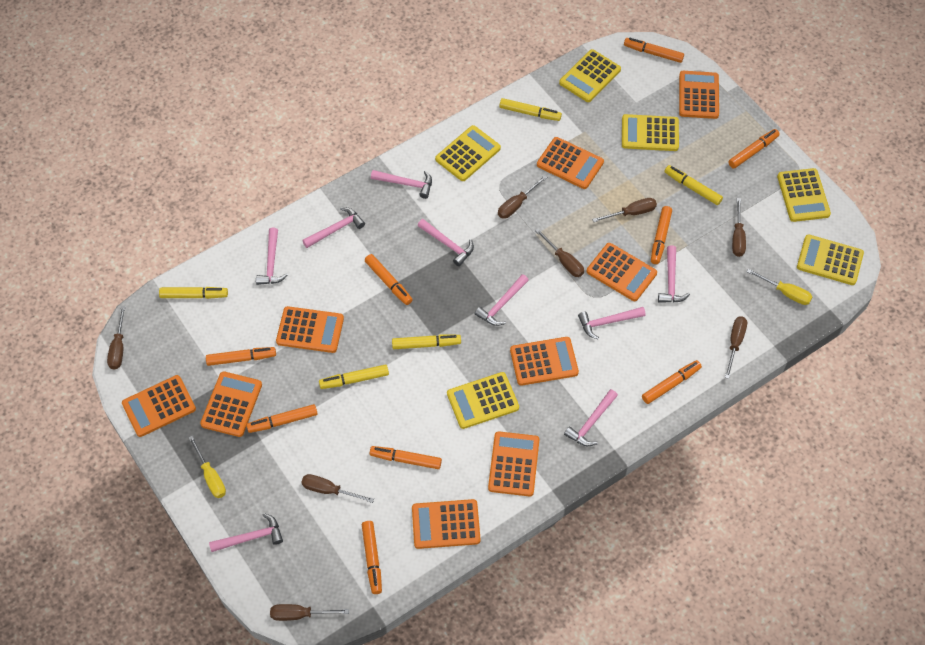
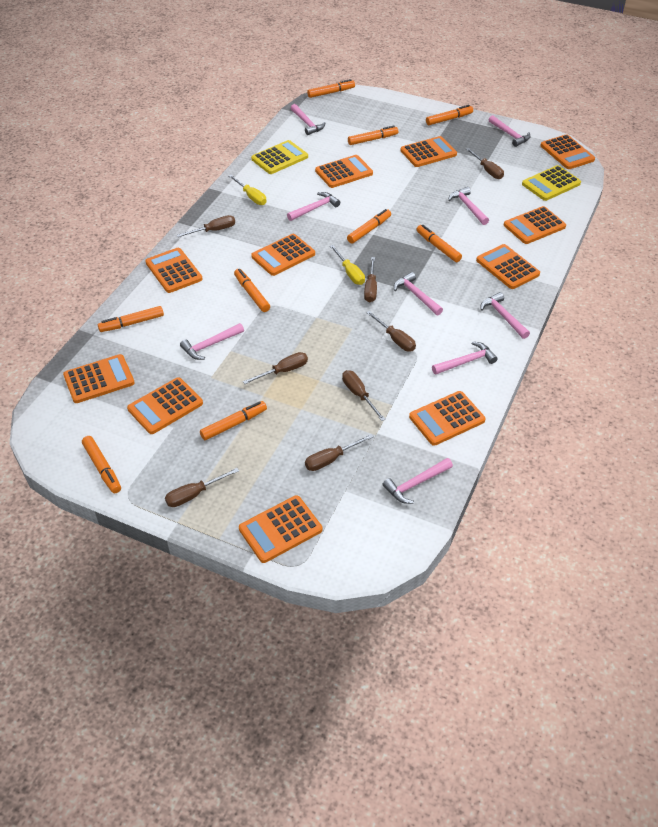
orange calculator: [122,375,196,437] [200,371,262,437] [276,306,344,353] [412,499,480,549] [488,431,540,497] [510,337,579,386] [537,137,604,189] [587,243,657,301] [679,71,719,119] = 9 -> [63,354,135,403] [127,377,203,434] [145,248,203,293] [239,495,322,563] [251,234,315,276] [315,155,373,188] [400,136,457,167] [409,391,486,446] [476,244,540,289] [504,206,566,244] [540,134,595,169] = 11
yellow calculator: [435,125,501,181] [447,372,519,429] [559,49,621,102] [622,114,679,151] [777,168,831,222] [797,234,864,285] = 6 -> [251,140,308,174] [522,165,581,201] = 2
yellow marker: [159,287,228,299] [319,364,389,389] [392,335,461,349] [499,98,562,121] [665,165,723,205] = 5 -> none = 0

